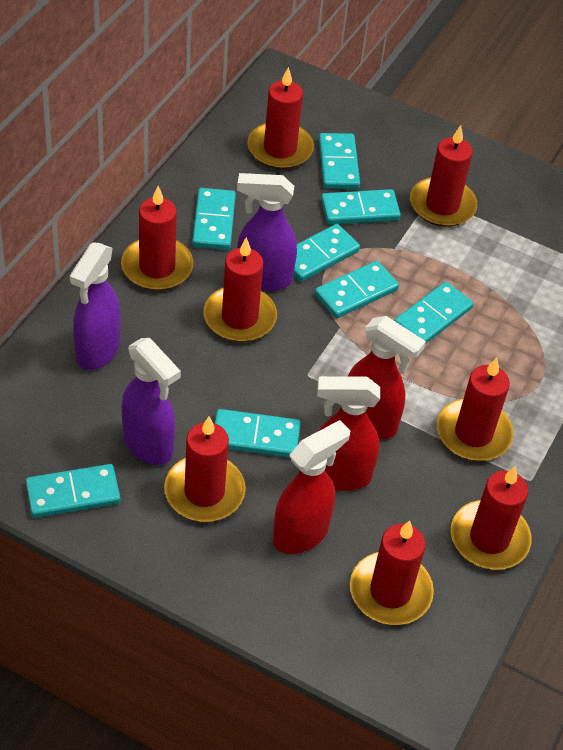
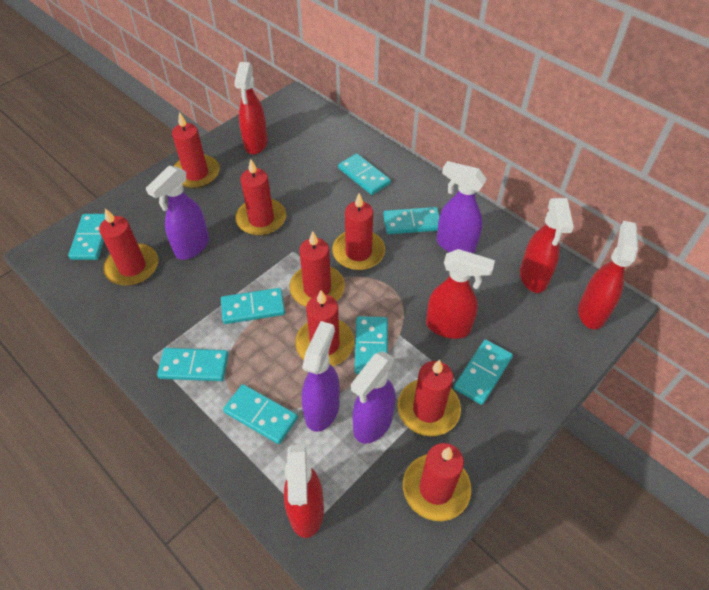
purple spray bottle: [70,242,121,370] [121,338,181,465] [237,173,297,291] = 3 -> [146,166,209,260] [302,321,340,432] [351,351,395,444] [437,161,487,253] = 4
red spray bottle: [273,420,350,554] [317,376,380,491] [348,316,426,439] = 3 -> [234,62,268,154] [284,444,324,538] [426,249,495,339] [520,198,574,293] [578,221,638,329] = 5

